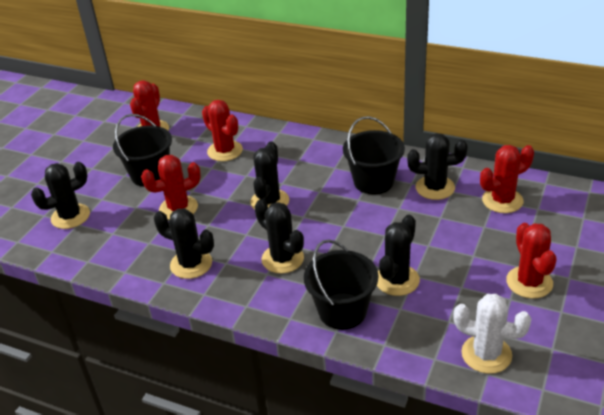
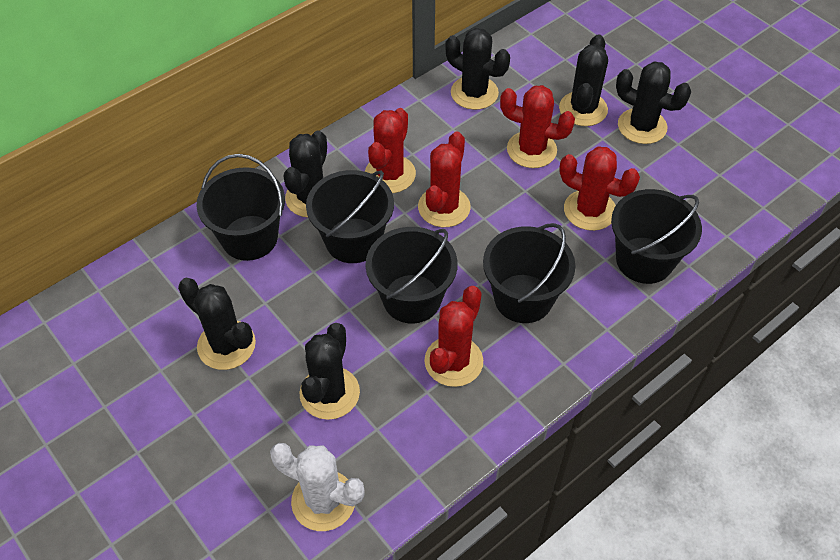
black bucket: [113,114,172,187] [304,239,378,330] [343,116,405,194] = 3 -> [196,154,285,261] [306,170,394,263] [365,227,458,324] [483,223,576,323] [611,189,702,284] = 5

